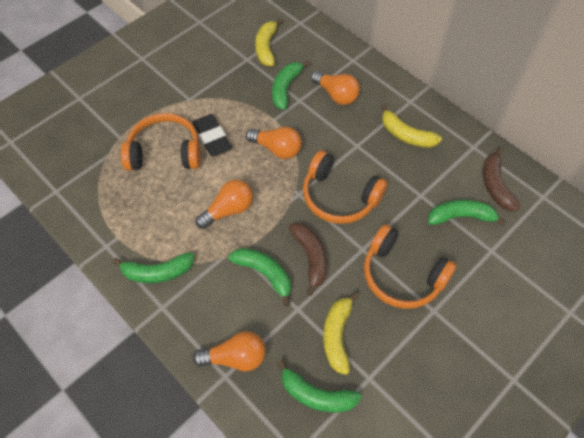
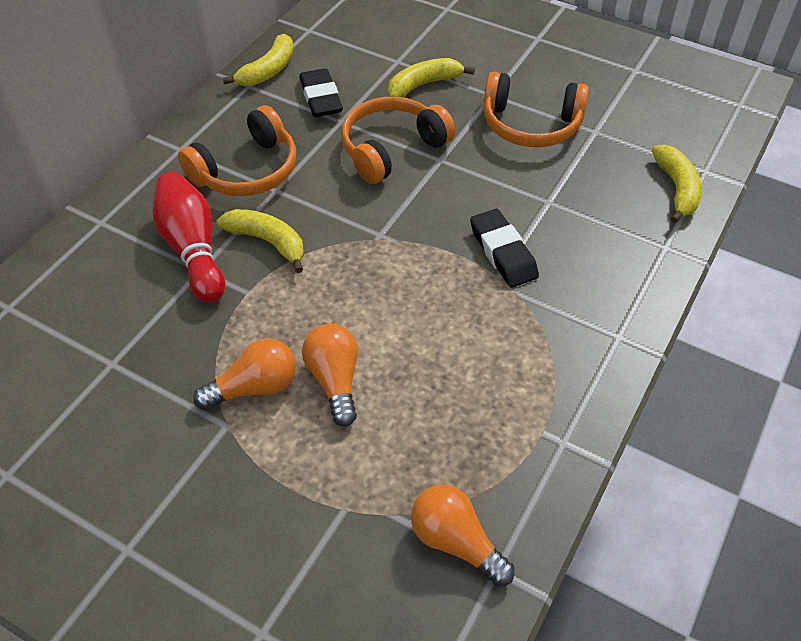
black eraser: [192,114,232,157] = 1 -> [299,68,343,117] [470,209,539,288] = 2
brown banana: [289,223,327,296] [483,147,520,211] = 2 -> none = 0
green banana: [113,252,194,283] [228,248,291,306] [272,61,310,110] [278,360,362,413] [428,200,506,226] = 5 -> none = 0
orange light bulb: [193,331,266,372] [196,180,253,229] [246,127,302,159] [311,71,360,105] = 4 -> [193,338,296,410] [302,324,358,427] [411,485,515,586] = 3
red bowling pin: none = 0 -> [153,172,225,303] = 1
yellow banana: [255,18,282,66] [323,292,359,375] [381,104,442,148] = 3 -> [216,209,304,273] [223,34,293,86] [388,58,475,98] [652,144,702,223] = 4

